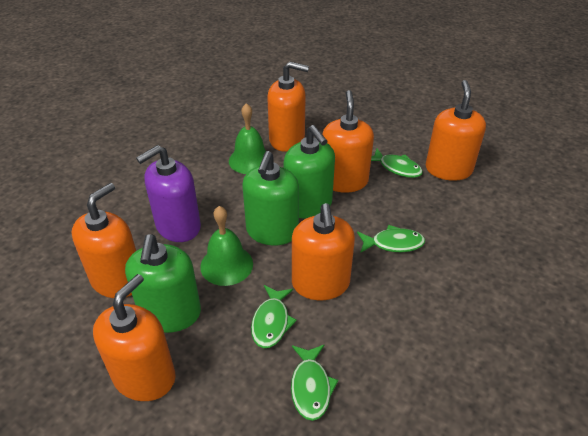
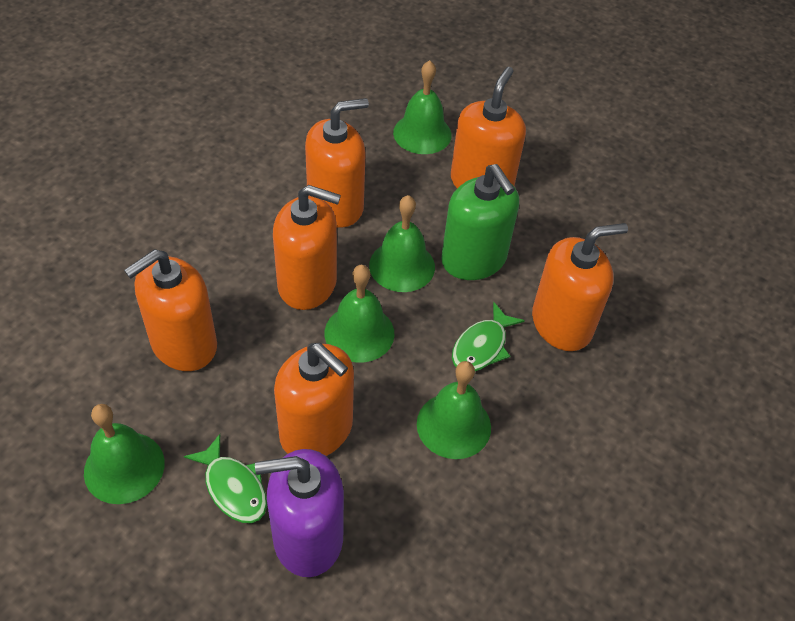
green bell: [200,206,253,286] [229,103,266,174] = 2 -> [84,404,165,504] [325,265,394,363] [369,195,435,292] [393,60,452,154] [417,361,491,459] = 5
green fish: [251,285,297,348] [291,344,338,421] [357,225,425,253] [371,149,423,178] = 4 -> [184,434,267,523] [452,302,525,371] = 2
green soap dispenser: [125,234,201,333] [242,151,299,246] [283,125,335,218] = 3 -> [441,164,519,280] = 1

